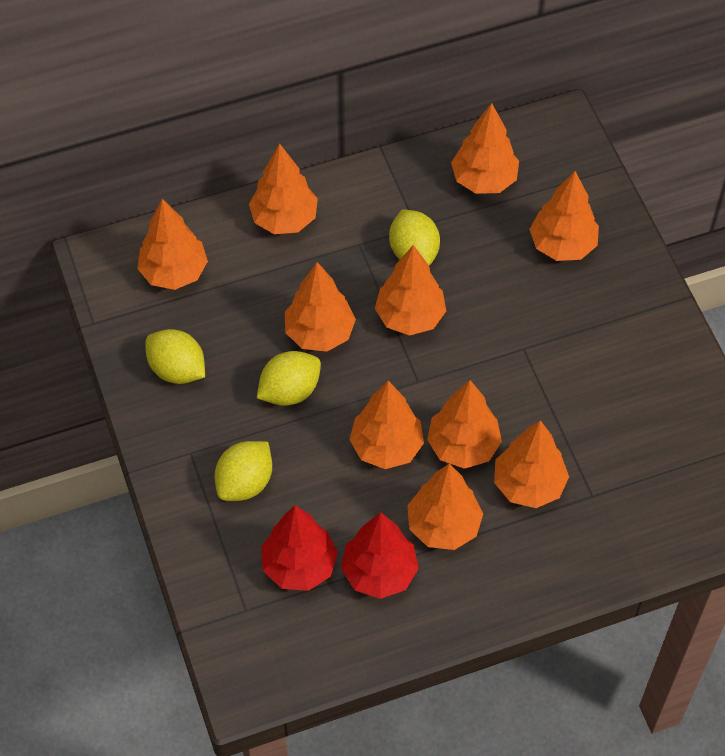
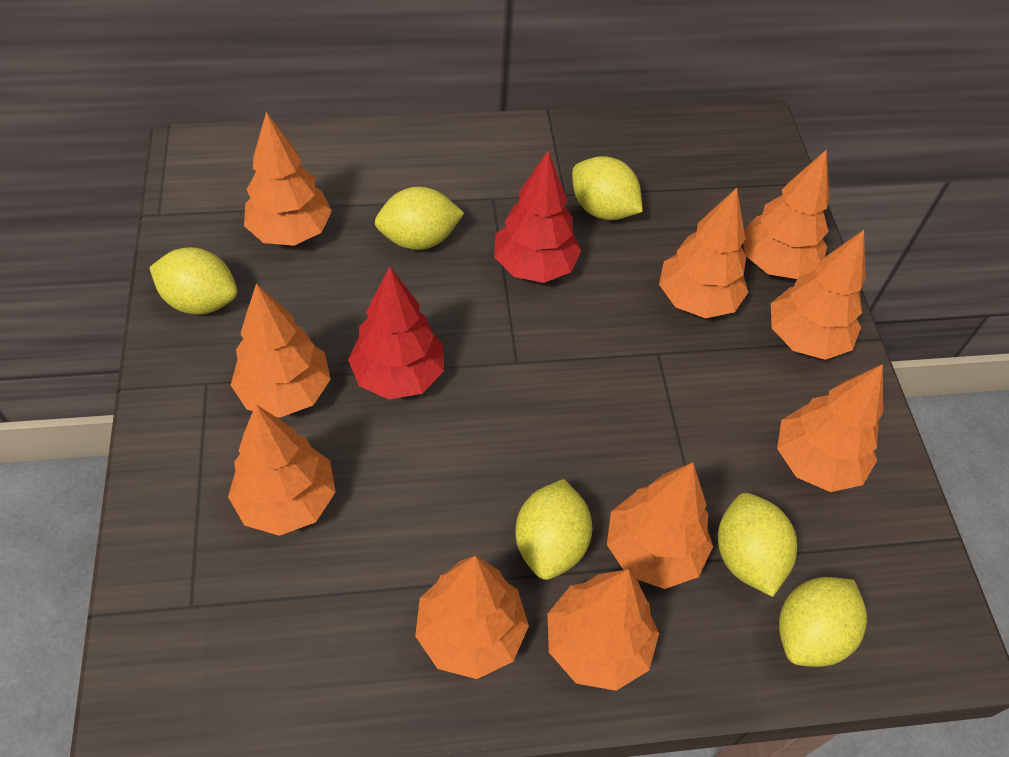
yellow lemon: [145,329,205,384] [215,441,272,501] [257,351,321,406] [389,209,440,266] = 4 -> [149,247,237,315] [375,187,464,250] [515,479,592,580] [572,156,643,220] [718,493,797,597] [779,577,867,667] = 6

